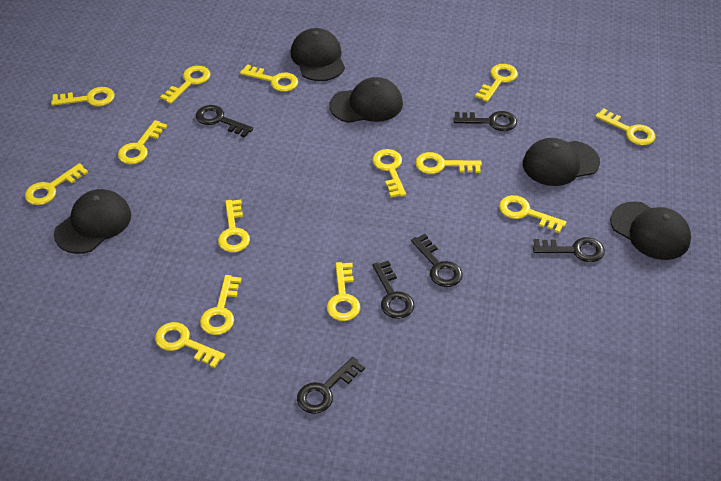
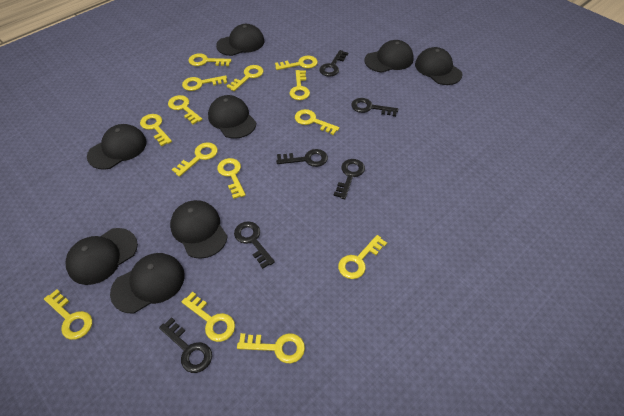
black cap: [54,189,131,254] [290,28,345,81] [329,77,403,123] [523,138,600,186] [610,201,691,260] = 5 -> [66,228,138,285] [87,124,147,170] [110,253,185,313] [170,200,228,259] [208,95,256,139] [216,24,264,56] [364,40,414,73] [415,47,463,85] = 8

